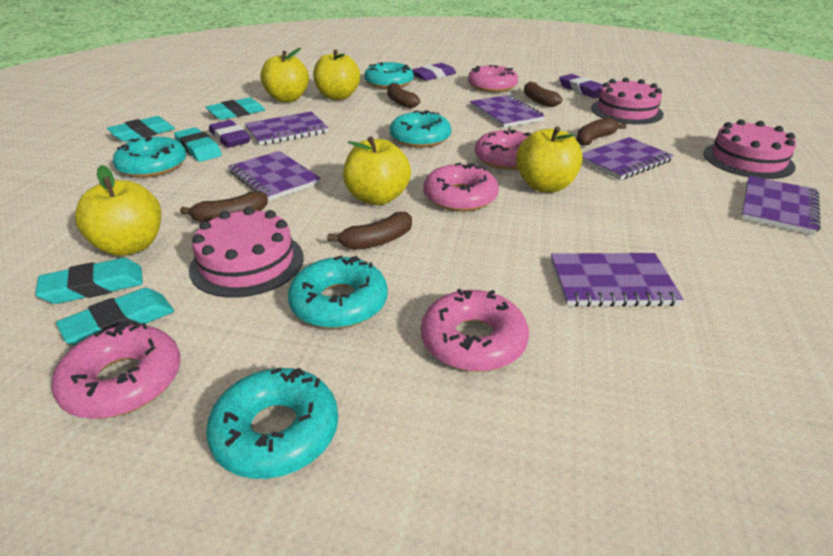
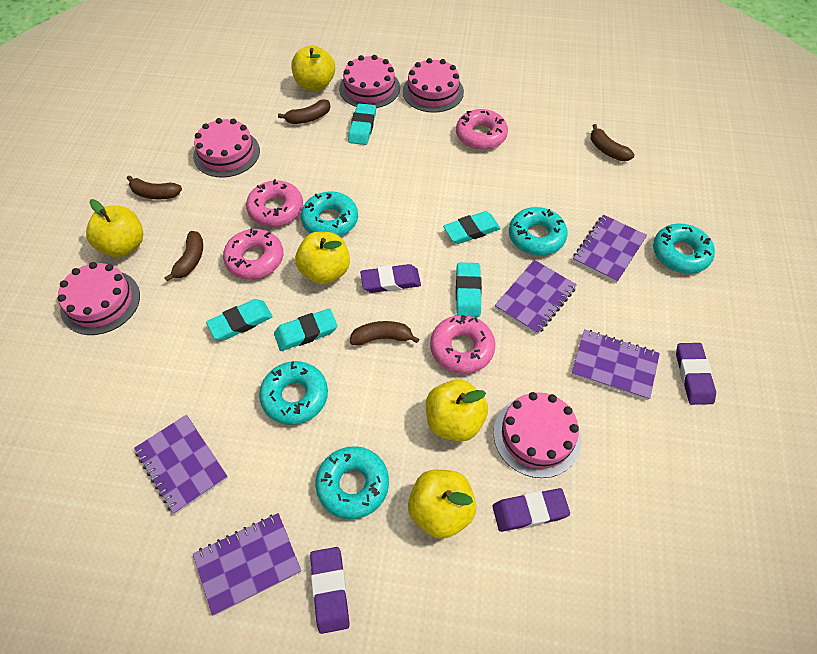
pink cake: [189,207,304,298] [591,78,664,125] [703,119,796,179] = 3 -> [58,262,140,335] [193,118,260,178] [339,55,400,108] [403,58,464,113] [494,392,581,478] = 5
pink donut: [51,323,181,419] [421,289,529,372] [423,163,499,212] [468,65,518,92] [475,128,531,170] = 5 -> [223,228,283,279] [246,179,303,227] [430,315,495,374] [456,109,508,150] = 4
purple eraser: [209,120,250,148] [412,63,456,81] [559,74,603,98] = 3 -> [310,547,350,634] [360,264,421,293] [492,488,570,532] [676,343,716,405] = 4
purple notebook: [229,151,321,201] [245,111,329,146] [470,95,545,128] [551,253,683,307] [582,137,674,180] [741,176,821,235] = 6 -> [134,415,228,514] [193,513,301,616] [495,260,577,334] [571,329,660,400] [573,215,647,283] = 5

